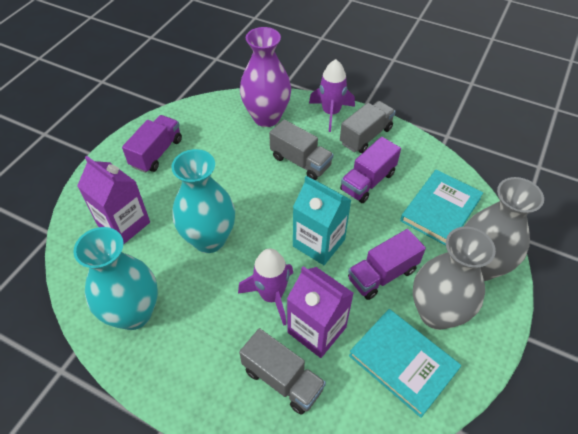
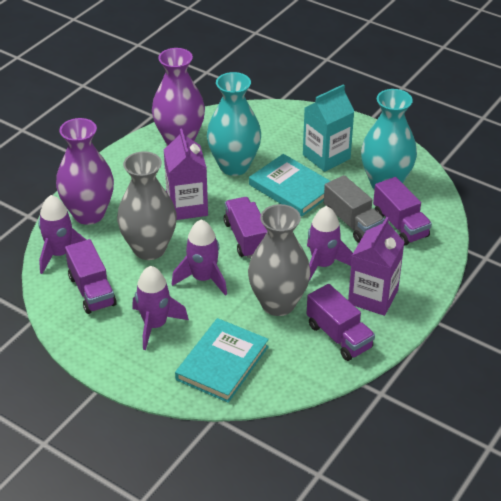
grey truck: [239,328,326,415] [269,119,333,180] [340,101,396,153] = 3 -> [324,175,385,243] = 1
purple rocket: [238,248,293,326] [309,59,355,132] = 2 -> [38,195,86,274] [132,266,189,350] [172,220,227,296] [307,206,353,281] = 4
purple truck: [122,115,182,173] [340,137,401,203] [348,229,426,300] = 3 -> [65,239,116,314] [224,197,267,258] [307,284,375,361] [373,177,432,245] = 4
purple vase: [240,27,291,127] = 1 -> [56,118,114,225] [152,48,205,146] = 2

